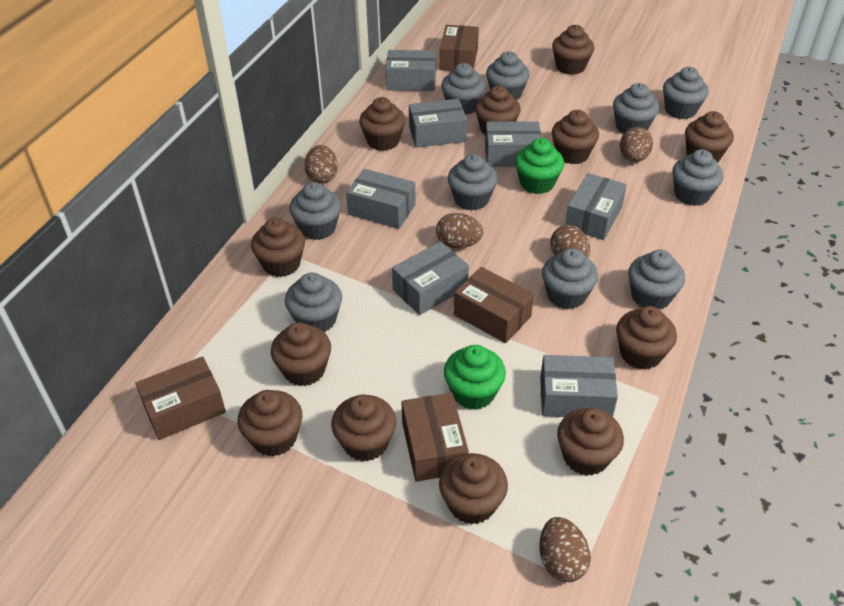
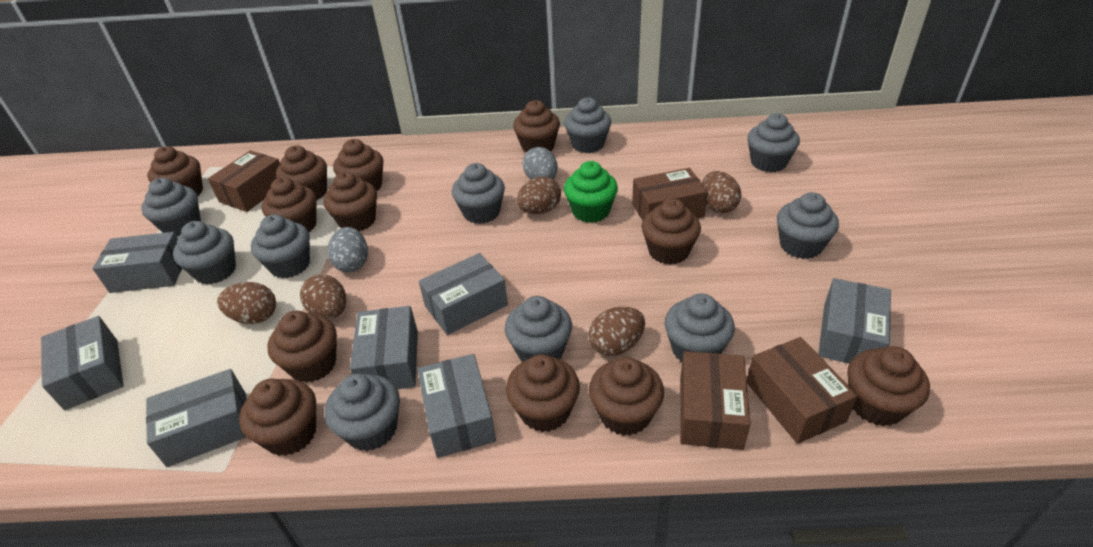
green cupcake: [444,345,506,410] [515,138,564,194] = 2 -> [564,161,618,223] = 1
grey egg: none = 0 -> [328,227,368,272] [522,147,558,180] = 2

